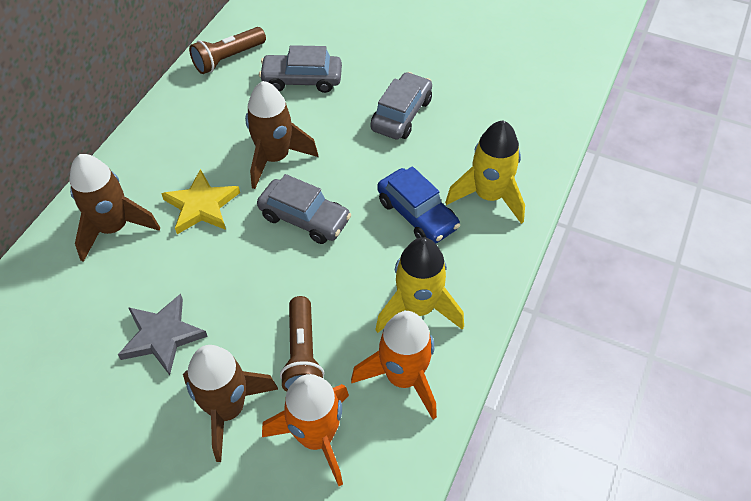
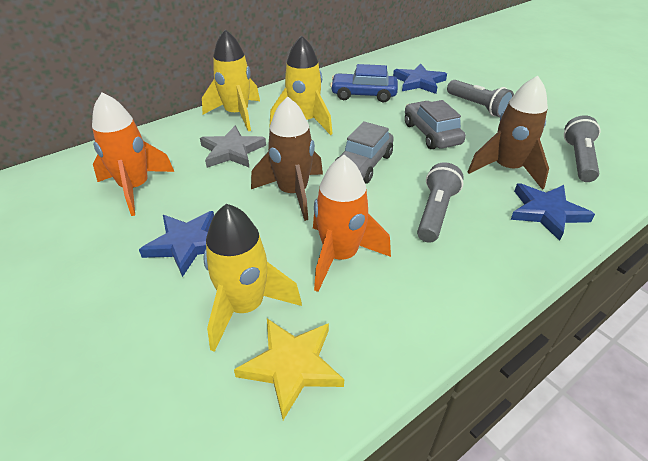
blue star: none = 0 -> [139,211,214,277] [393,64,447,94] [511,183,595,241] = 3
brown flashlight: [189,27,266,74] [280,296,324,392] = 2 -> none = 0
brown rocket: [70,154,160,262] [183,345,278,462] [245,81,318,189] = 3 -> [251,97,323,221] [468,76,549,190] = 2
grey car: [257,174,351,244] [259,45,342,93] [371,72,432,140] = 3 -> [335,121,394,184] [405,100,466,149] = 2
grey flashlight: none = 0 -> [417,162,464,243] [447,80,514,117] [564,115,601,182] = 3
yellow rocket: [375,237,464,333] [445,120,525,224] = 2 -> [202,29,260,131] [203,204,302,352] [269,35,333,135] = 3

